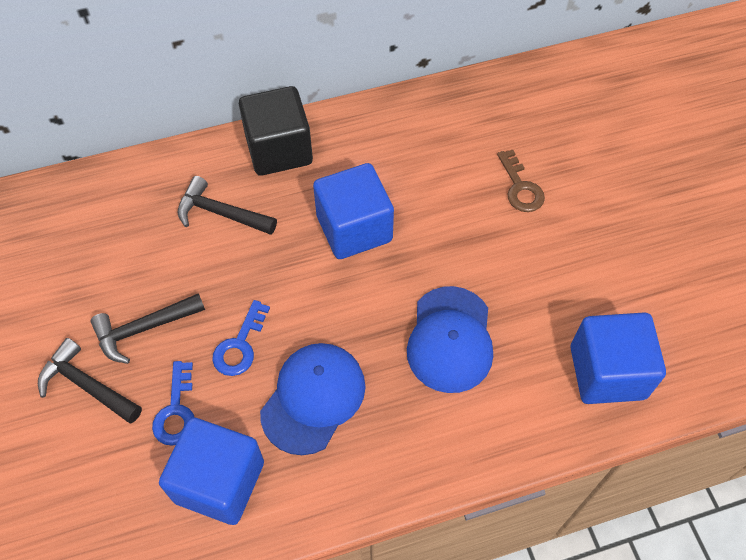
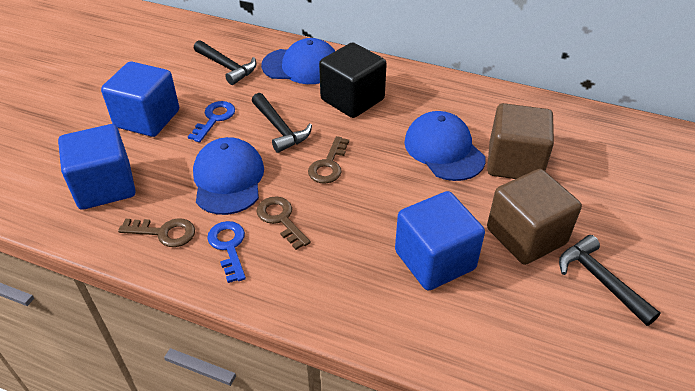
blue cap: [260,343,365,455] [407,286,493,393] = 2 -> [193,137,264,215] [261,38,335,84] [404,111,486,181] = 3
brown cube: none = 0 -> [487,103,554,179] [487,169,582,265] = 2
brown key: [497,150,545,212] = 1 -> [118,218,195,247] [257,196,311,250] [308,136,349,184] = 3

